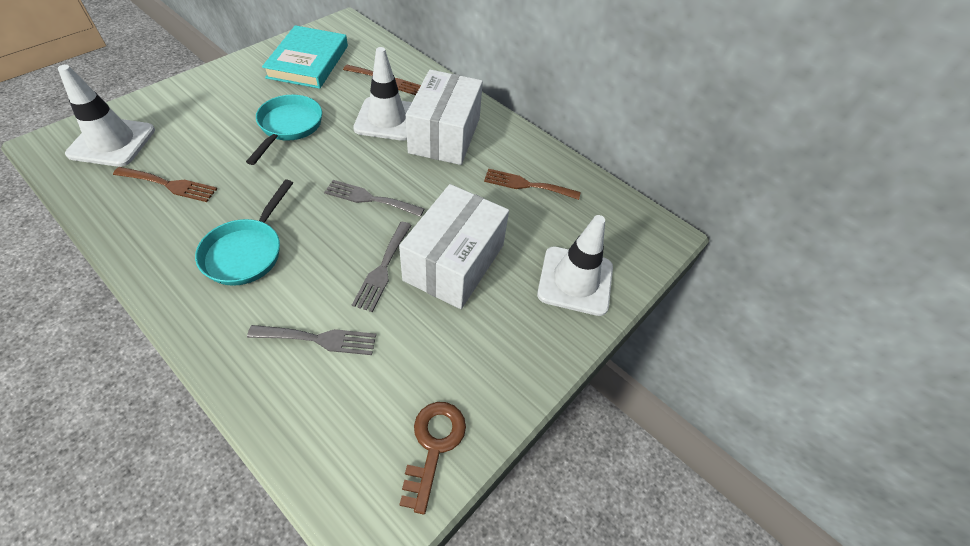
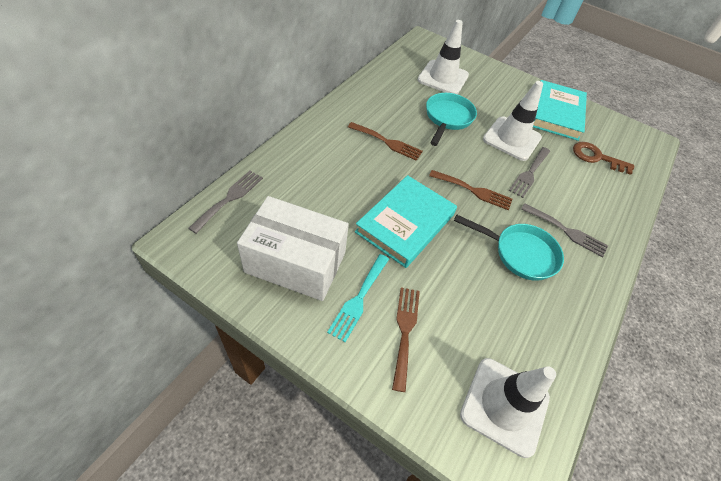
turquoise book: [262,25,348,89] = 1 -> [355,175,457,268] [533,80,587,141] = 2
turquoise fork: none = 0 -> [327,254,389,342] = 1
white box: [399,184,509,309] [406,69,483,165] = 2 -> [237,196,349,301] = 1

